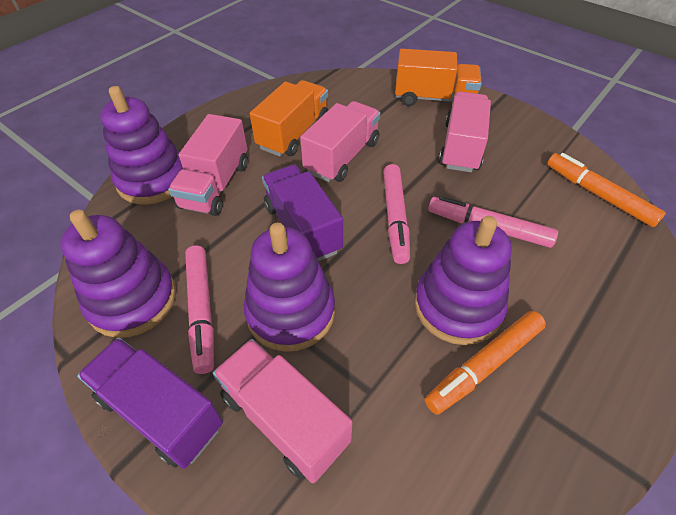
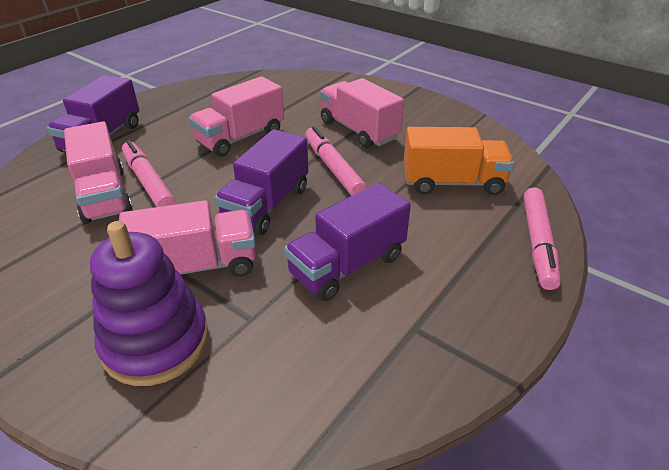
orange marker: [425,311,546,415] [547,153,666,227] = 2 -> none = 0
orange truck: [250,80,328,156] [395,49,482,106] = 2 -> [404,127,514,195] = 1
purple stacking toy: [61,210,176,338] [100,86,183,205] [244,223,335,352] [414,216,512,345] = 4 -> [90,221,209,386] = 1
purple truck: [77,338,223,469] [262,165,343,261] = 2 -> [47,75,140,152] [215,129,308,235] [284,183,411,301] = 3

